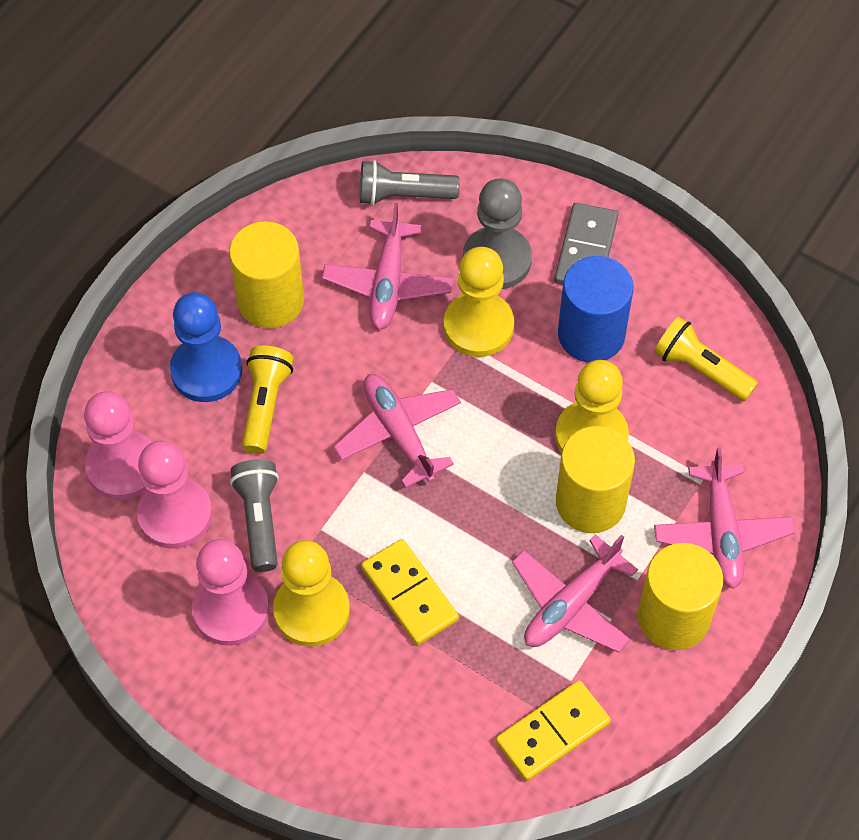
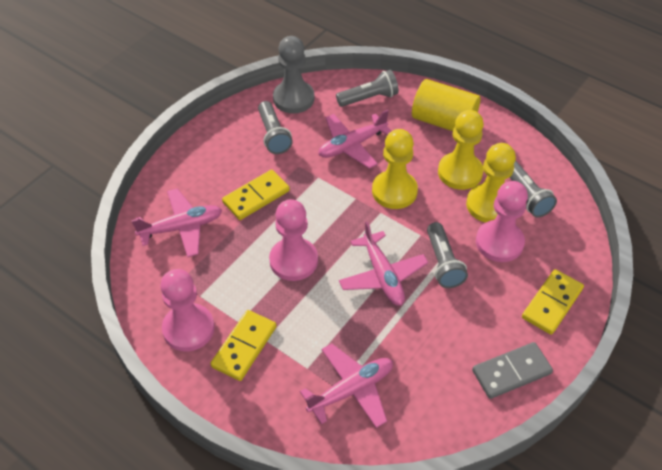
blue cylinder: [558,256,634,363] = 1 -> none = 0
blue pawn: [170,292,242,402] = 1 -> none = 0
grey flashlight: [230,459,279,572] [360,160,460,205] = 2 -> [258,101,293,154] [336,70,399,107] [427,222,468,288] [510,161,557,217] = 4
yellow cylinder: [229,221,304,328] [556,426,635,533] [638,543,723,650] = 3 -> [412,79,480,131] = 1
yellow domino: [361,539,459,645] [496,680,611,781] = 2 -> [210,310,277,381] [222,170,290,220] [522,269,584,335] = 3
yellow flashlight: [242,346,293,454] [654,317,758,401] = 2 -> none = 0

